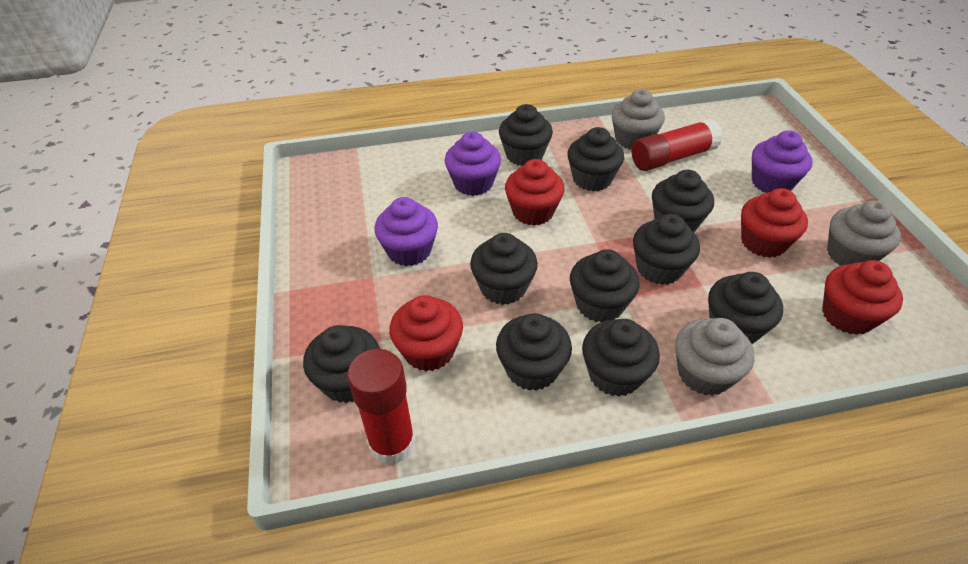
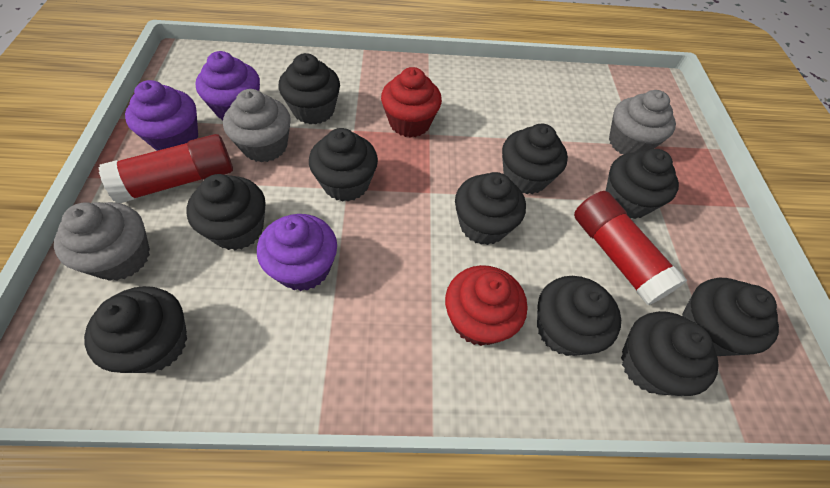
red cupcake: [389,295,463,371] [505,159,565,226] [741,188,808,258] [822,260,903,335] = 4 -> [381,67,442,138] [445,265,527,346] = 2

